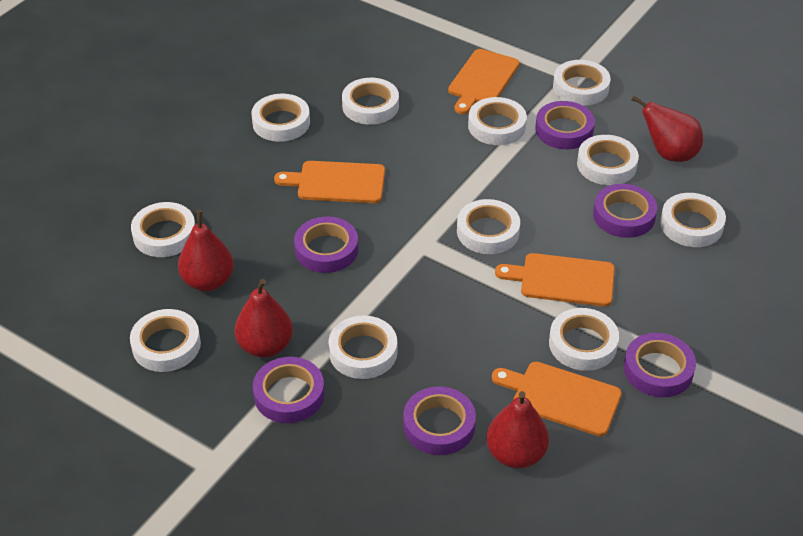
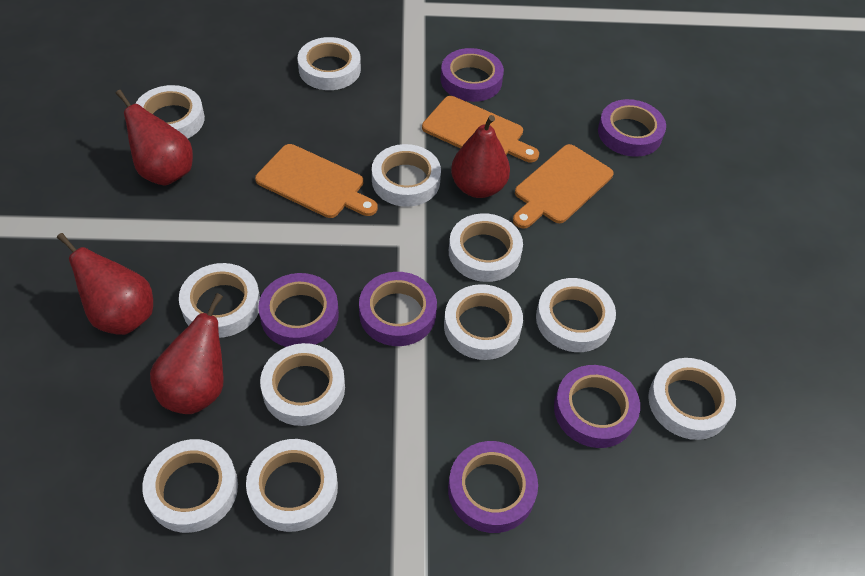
orange cutting board: [274,161,385,203] [448,49,520,114] [492,362,622,436] [495,253,615,307] = 4 -> [255,144,378,218] [422,96,539,162] [513,144,613,229] = 3

